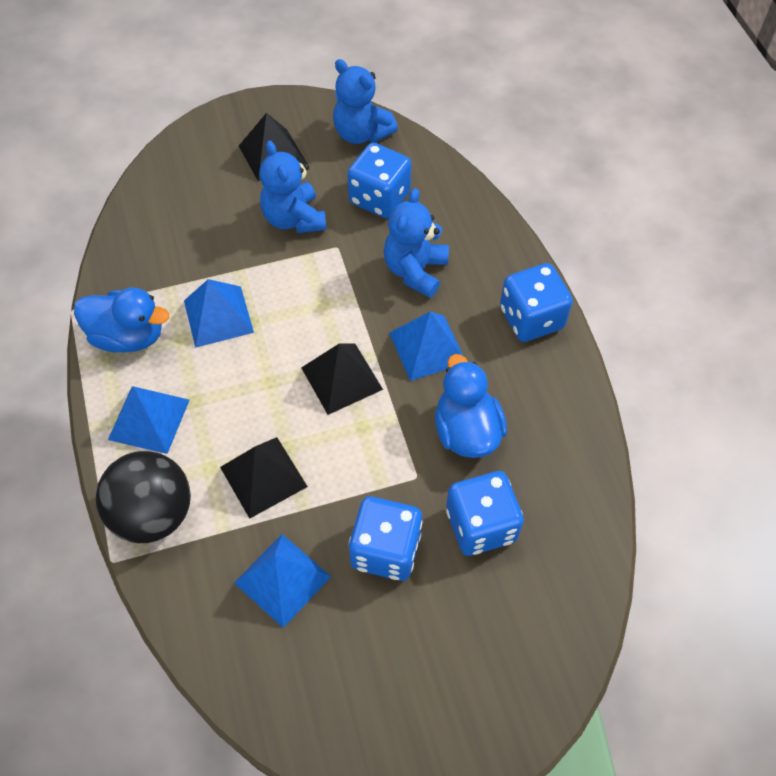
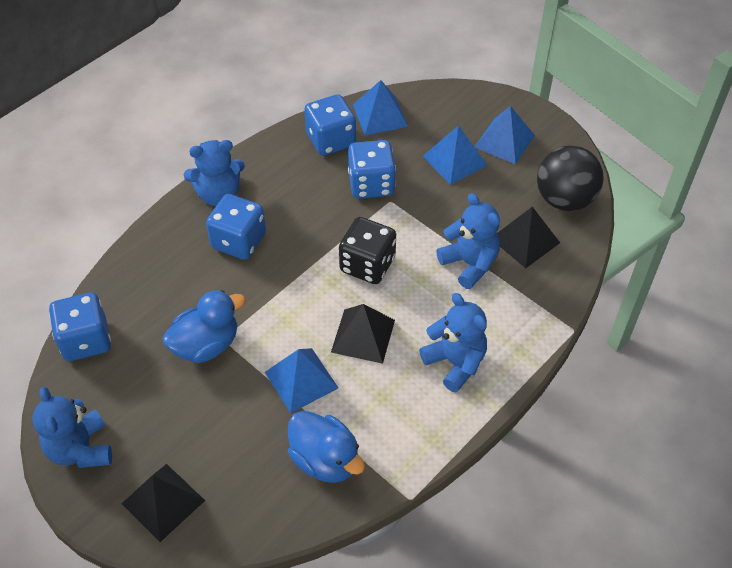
black dice: none = 0 -> [339,217,396,284] = 1
blue teddy bear: [259,140,326,233] [333,59,398,144] [384,188,449,298] = 3 -> [32,386,112,468] [184,140,245,206] [419,293,487,393] [436,193,500,289] = 4

